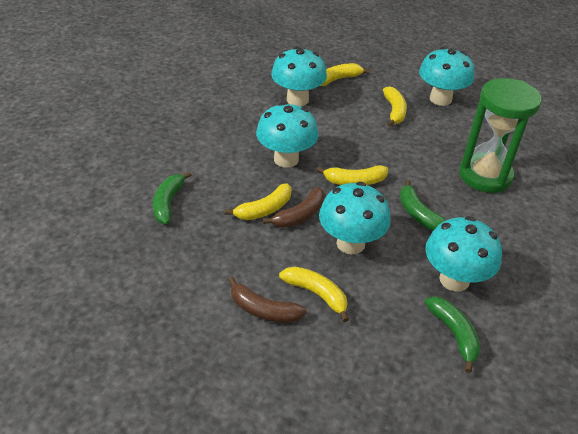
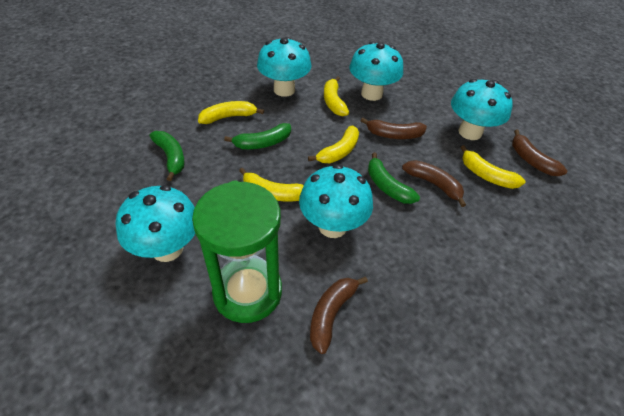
brown banana: [228,276,307,323] [263,187,324,228] = 2 -> [310,277,368,354] [361,118,427,139] [402,160,466,207] [512,130,567,176] = 4

